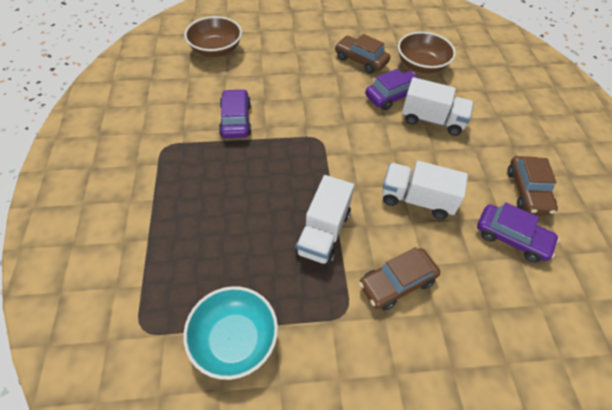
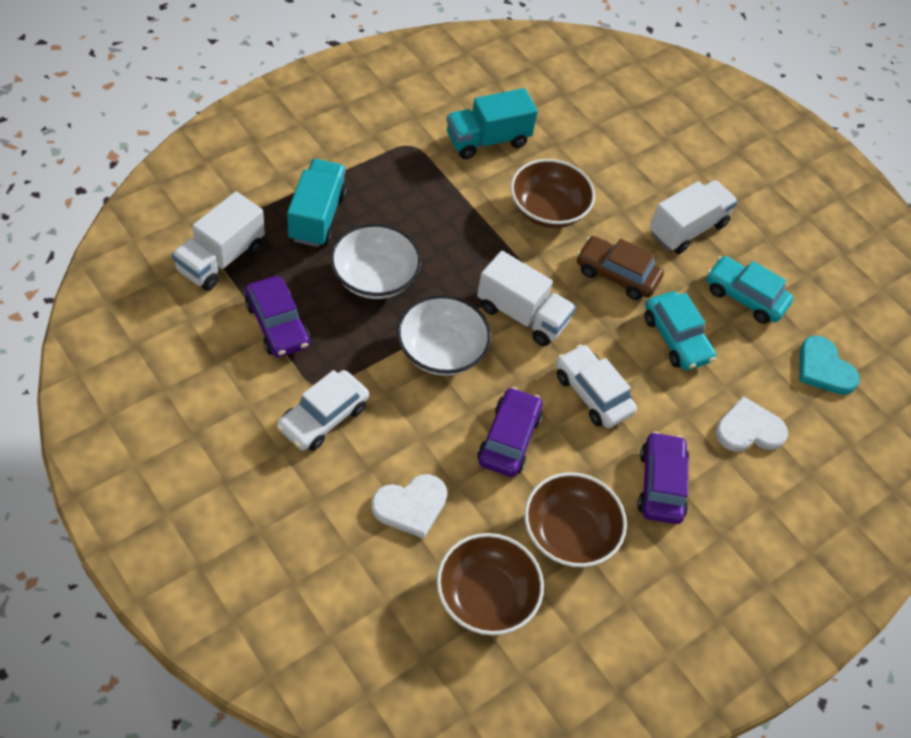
brown bowl: [184,16,242,57] [398,32,456,73] = 2 -> [437,533,544,635] [510,159,595,228] [524,472,627,567] = 3
brown car: [335,34,390,74] [359,247,440,310] [507,156,558,215] = 3 -> [576,236,664,300] = 1
turquoise bowl: [183,286,278,380] = 1 -> none = 0
turquoise car: none = 0 -> [644,291,716,370] [706,256,793,324] = 2
turquoise heart: none = 0 -> [799,336,860,395] = 1
turquoise truck: none = 0 -> [287,159,347,247] [446,88,538,159] = 2
white bowl: none = 0 -> [330,224,422,299] [397,295,491,376] = 2
white car: none = 0 -> [277,370,369,451] [556,344,637,428] = 2
white heart: none = 0 -> [371,474,447,539] [715,396,788,452] = 2

